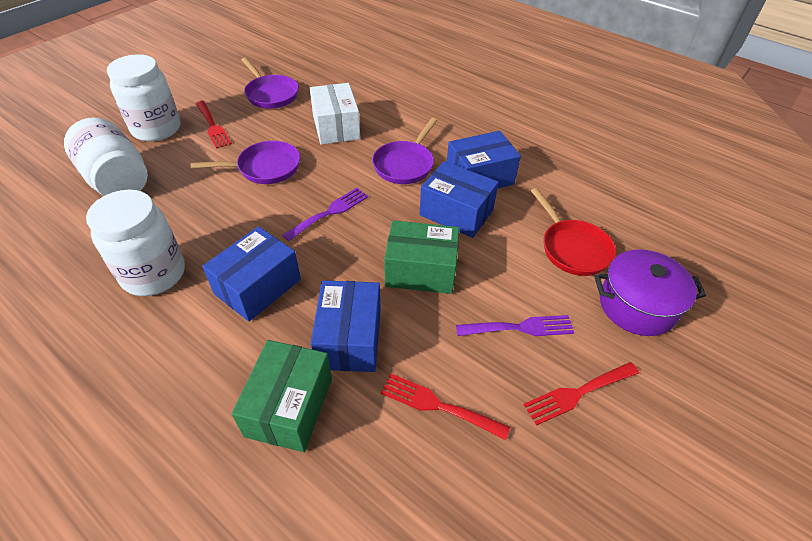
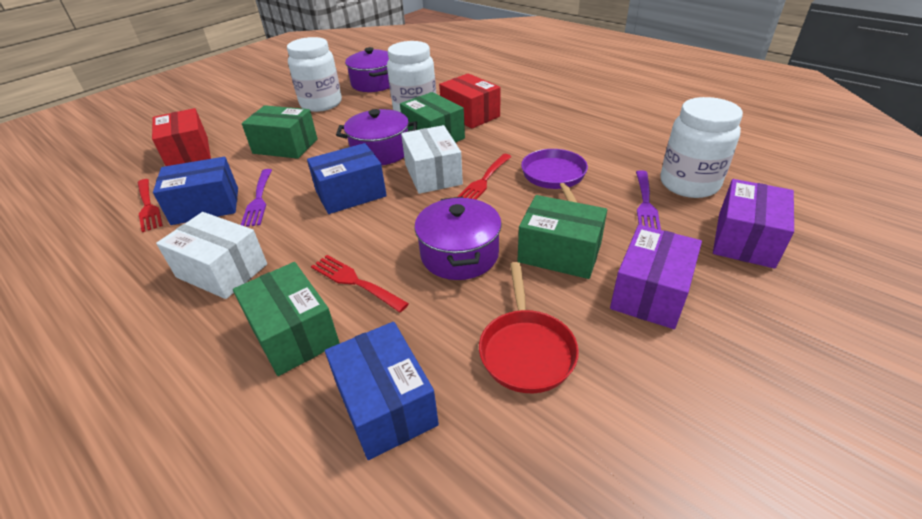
blue box: [202,226,301,322] [311,280,381,372] [419,161,499,238] [447,131,521,188] = 4 -> [153,157,238,225] [307,143,387,214] [325,322,439,460] = 3
green box: [232,340,332,452] [384,220,459,294] = 2 -> [233,262,340,376] [242,105,317,159] [400,92,465,143] [517,195,607,279] = 4
purple box: none = 0 -> [610,225,702,329] [713,179,794,269] = 2
purple pan: [191,141,300,184] [241,57,299,109] [372,118,438,184] = 3 -> [521,149,588,203] = 1
purple pot: [594,249,706,336] = 1 -> [336,109,417,165] [345,47,390,92] [414,196,502,280] = 3
red box: none = 0 -> [152,108,211,166] [439,73,501,129] = 2
white box: [310,83,360,145] = 1 -> [156,212,267,299] [401,125,463,194] = 2

